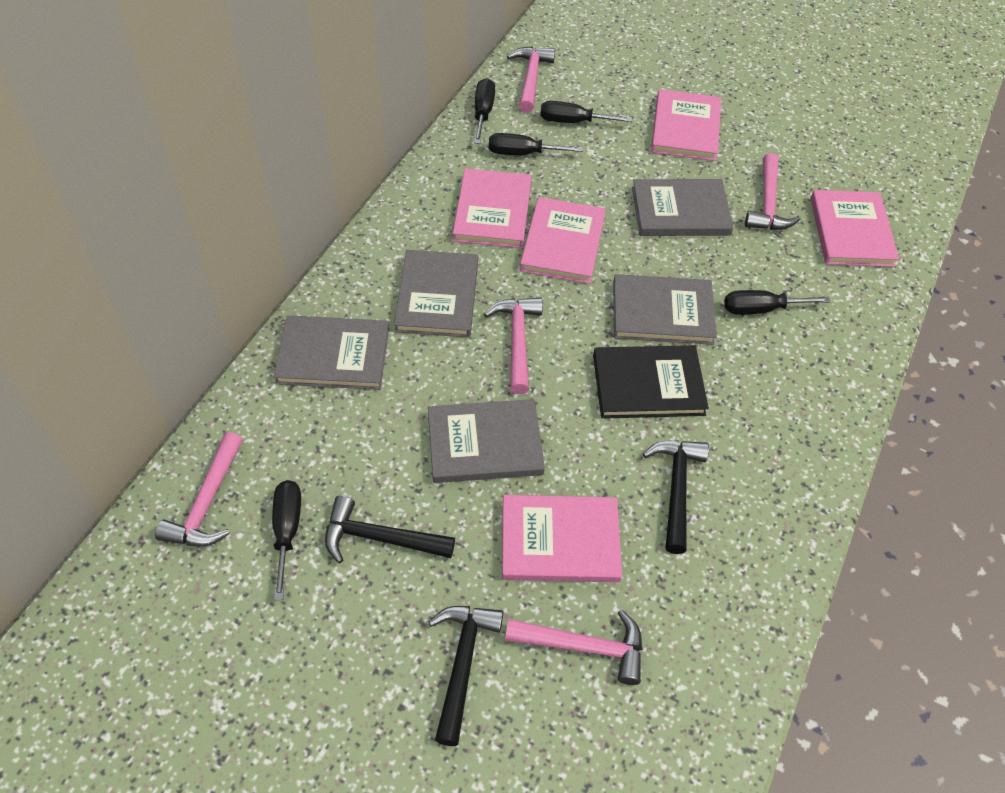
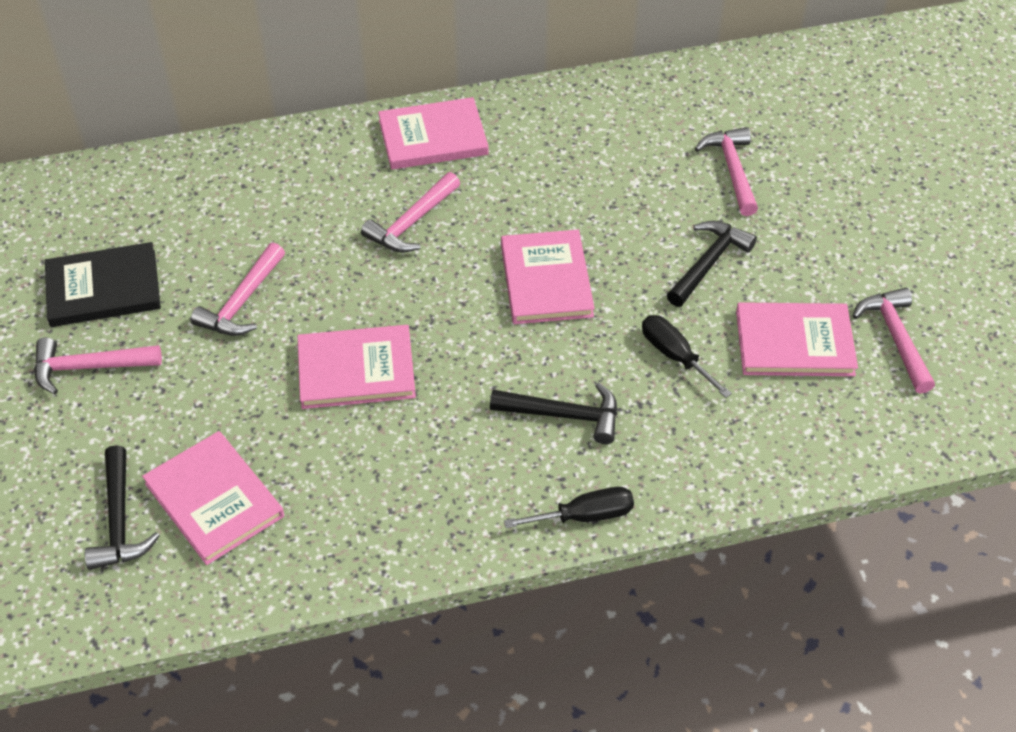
black screwdriver: [272,480,301,600] [474,78,495,144] [489,133,583,155] [540,101,632,123] [724,290,831,315] = 5 -> [504,487,634,528] [642,315,732,398] = 2
grey book: [274,315,389,390] [394,250,478,338] [428,399,545,483] [613,274,717,345] [632,179,733,236] = 5 -> none = 0

